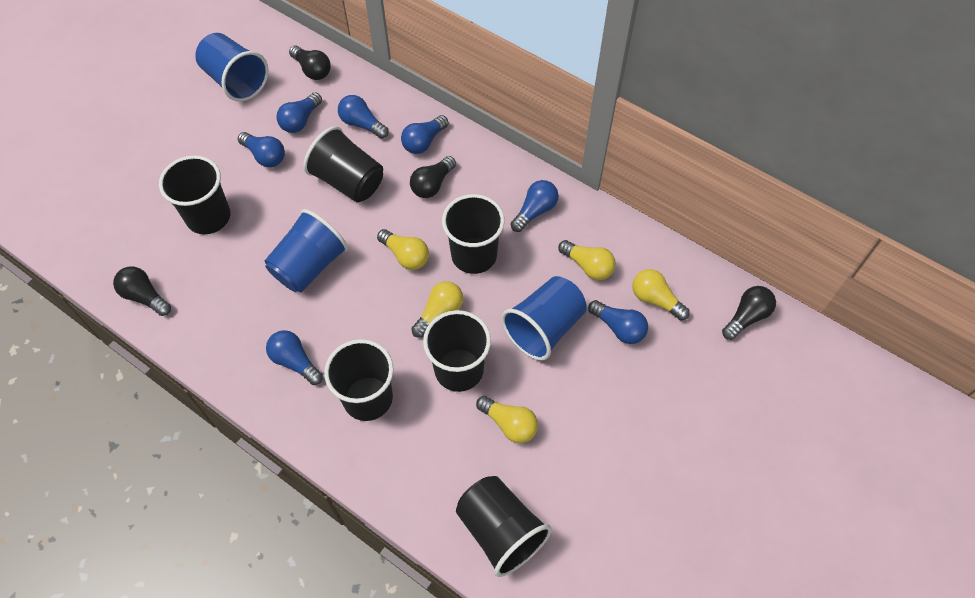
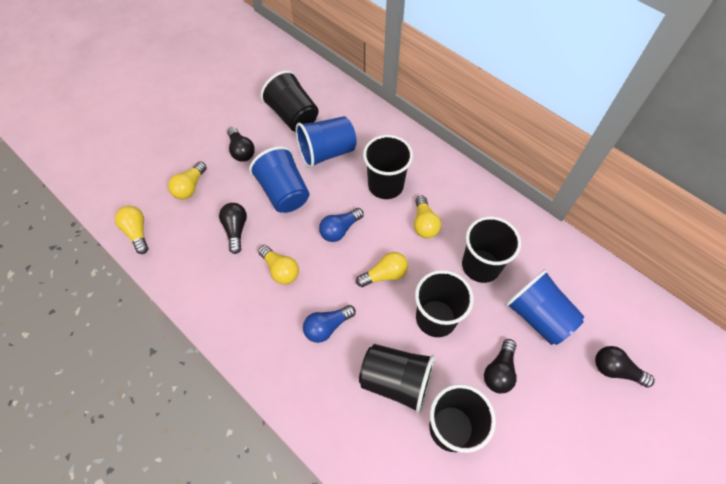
blue light bulb: [238,132,285,167] [266,330,323,385] [276,92,322,133] [338,95,389,139] [401,115,448,154] [511,180,559,232] [588,300,648,344] = 7 -> [303,305,356,343] [319,208,364,242] = 2

